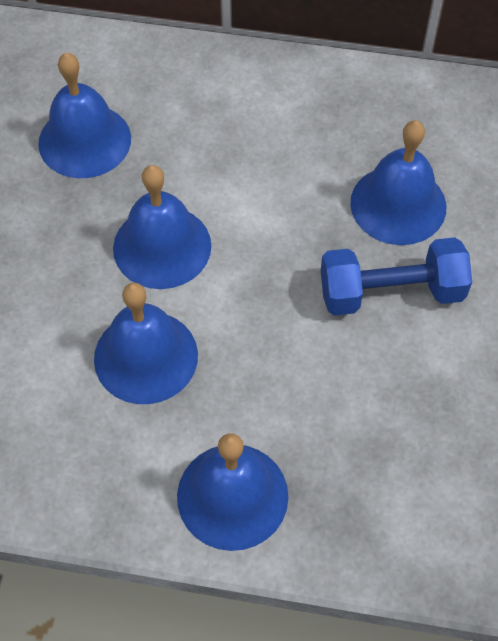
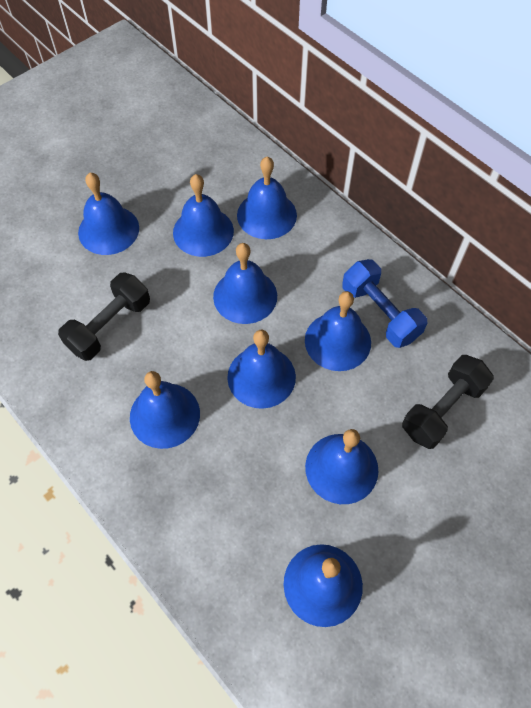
black dumbbell: none = 0 -> [58,273,150,361] [402,355,494,449] = 2
blue bell: [38,53,131,178] [94,283,198,404] [113,165,211,289] [177,433,288,551] [350,120,446,245] = 5 -> [78,173,139,255] [130,371,200,449] [173,174,234,257] [213,243,277,324] [227,330,296,409] [237,157,297,239] [283,544,363,627] [305,291,371,371] [305,429,378,504] = 9

